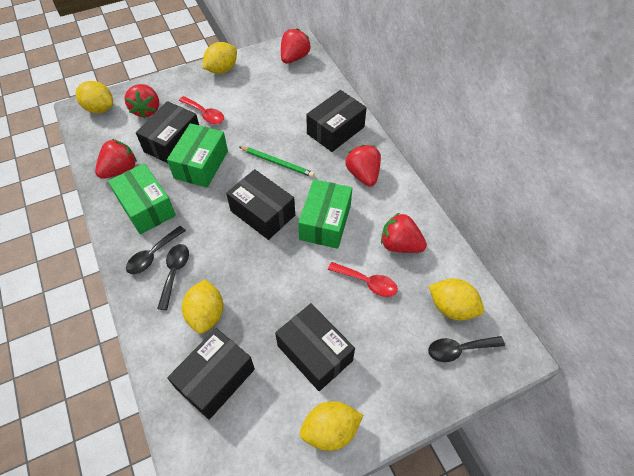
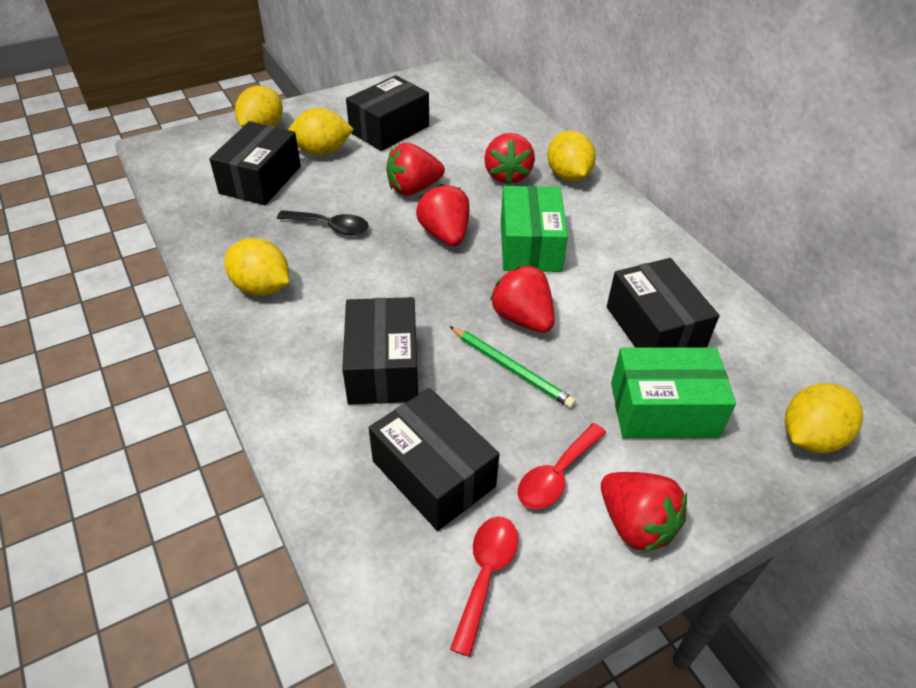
black spoon: [126,226,186,274] [157,244,189,310] [428,336,505,362] = 3 -> [277,210,369,235] = 1
green box: [108,163,176,234] [167,123,228,187] [298,179,352,249] = 3 -> [501,186,568,272] [611,347,736,438] = 2

